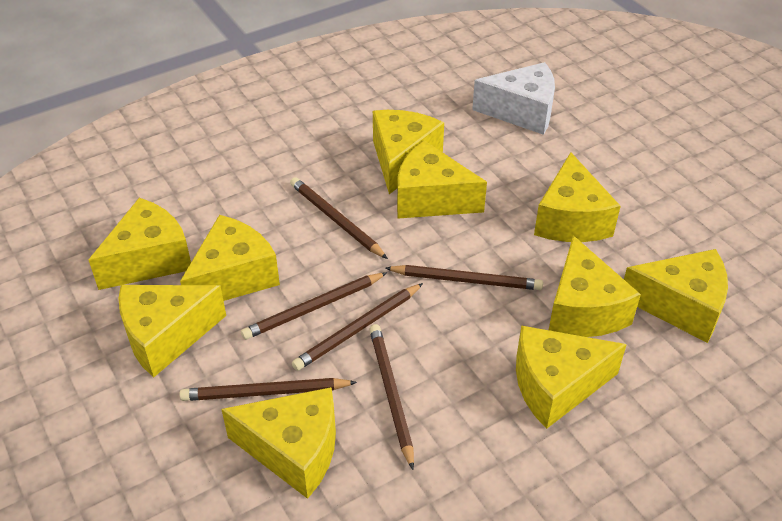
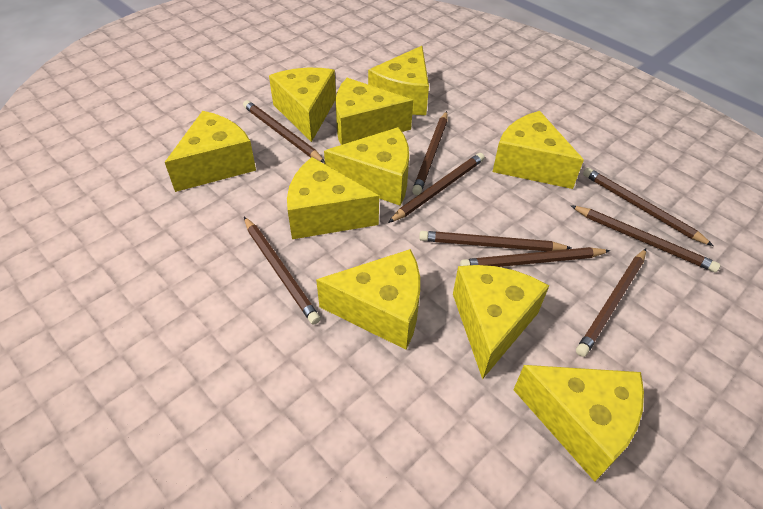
brown pencil: [179,378,357,401] [241,272,387,340] [290,177,388,259] [292,283,423,371] [369,324,414,470] [385,265,543,290] = 6 -> [243,100,325,163] [244,217,321,324] [388,153,485,223] [412,111,448,195] [419,231,572,251] [460,247,610,267] [570,205,720,272] [576,249,646,357] [583,167,714,246] = 9
white cheese: [472,62,555,135] = 1 -> none = 0

